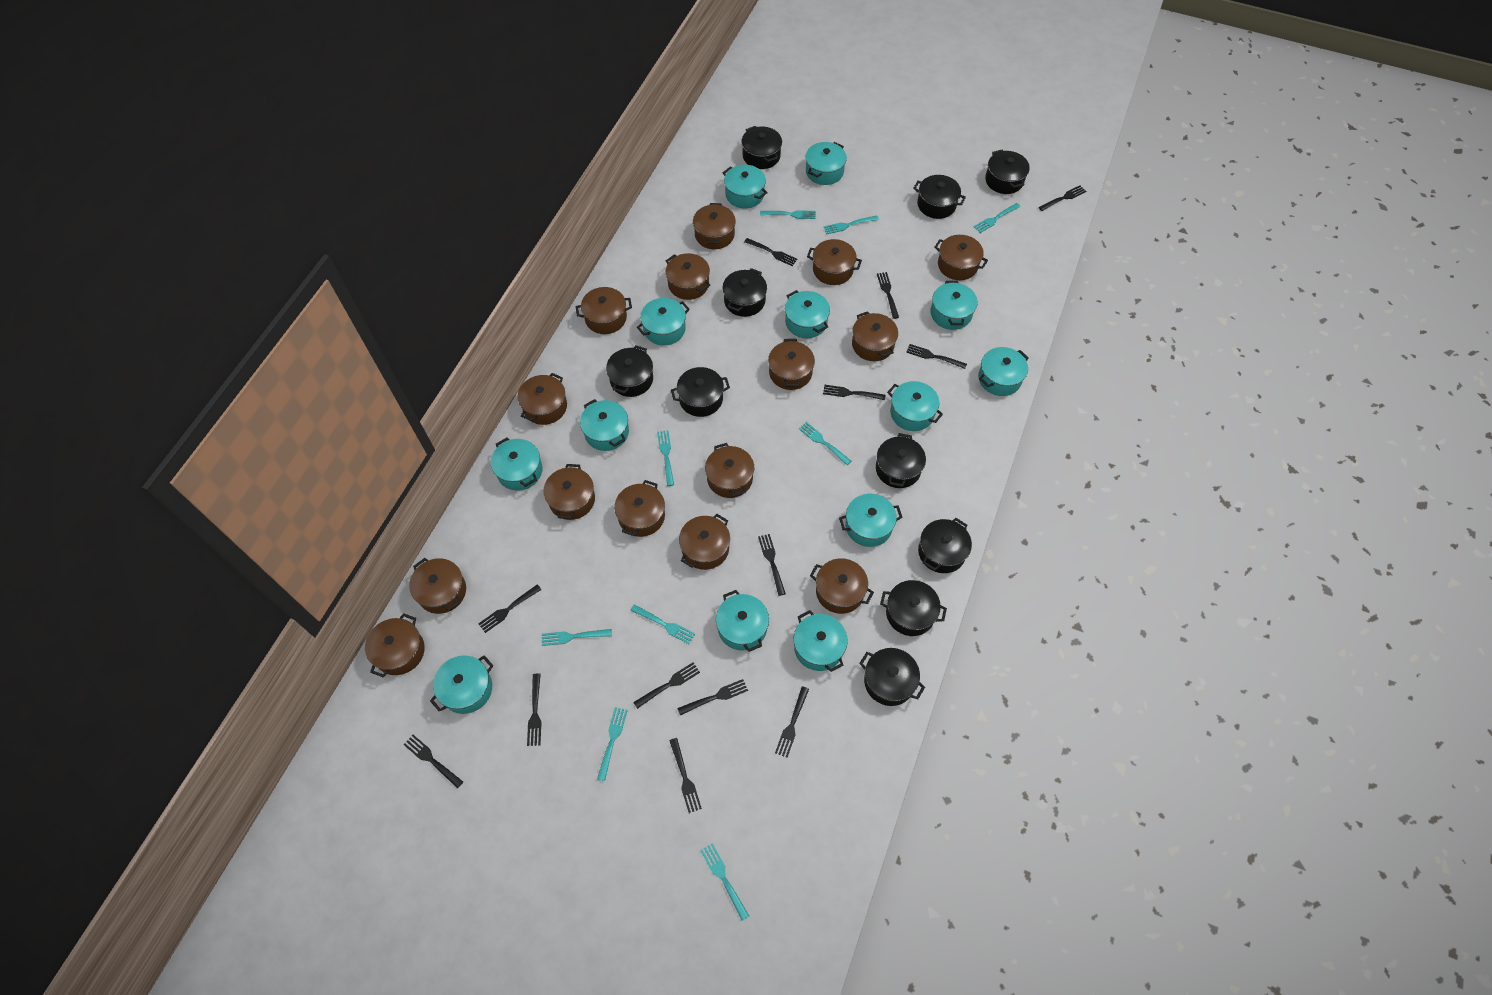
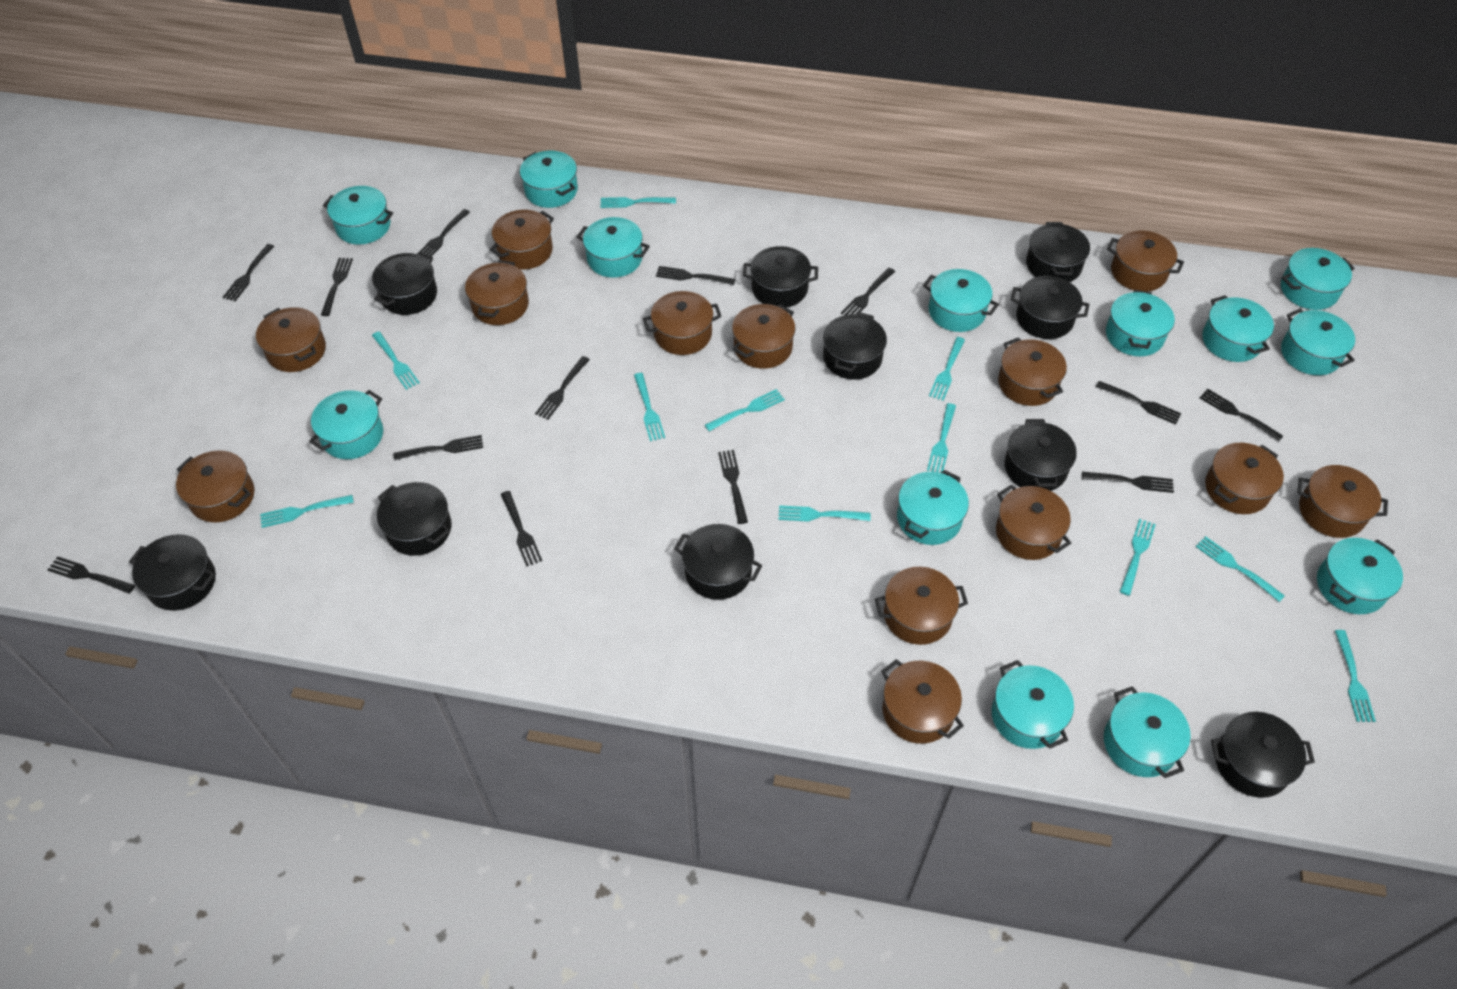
brown pot: [365,613,425,677] [409,558,466,614] [518,373,567,425] [543,464,595,520] [576,287,632,334] [614,480,665,537] [666,253,710,300] [679,514,730,570] [693,203,736,249] [705,443,754,498] [768,339,815,390] [807,239,862,285] [810,558,874,614] [852,311,898,361] [934,235,988,280] = 15 -> [176,450,255,522] [256,307,326,372] [465,260,529,325] [490,210,554,270] [643,291,722,355] [732,304,795,369] [875,567,968,645] [881,659,964,744] [996,484,1071,560] [998,337,1067,406] [1107,231,1184,292] [1205,443,1284,514] [1297,465,1388,538] = 13
turquoise fork: [542,629,612,646] [597,707,628,781] [630,604,695,644] [657,430,674,486] [700,843,749,921] [760,210,816,219] [799,422,851,465] [824,215,879,234] [974,203,1020,233] = 9 -> [260,495,354,528] [372,331,420,390] [601,197,676,208] [634,373,665,441] [705,389,785,431] [778,505,871,522] [927,403,956,473] [929,337,965,401] [1120,519,1156,596] [1196,536,1285,602] [1335,630,1376,722] = 11

